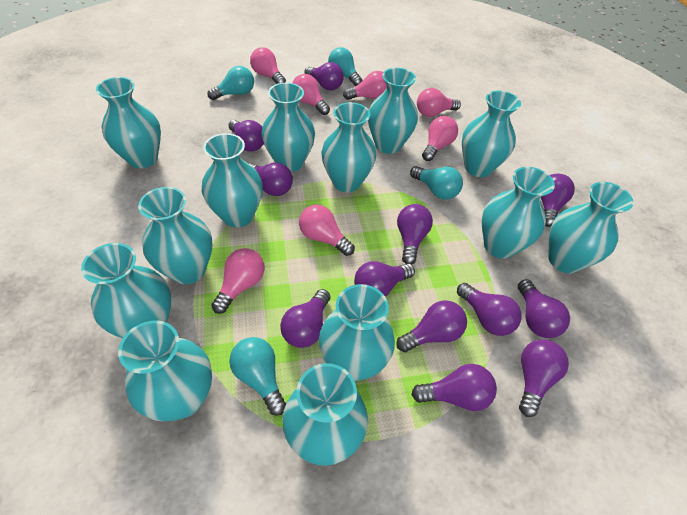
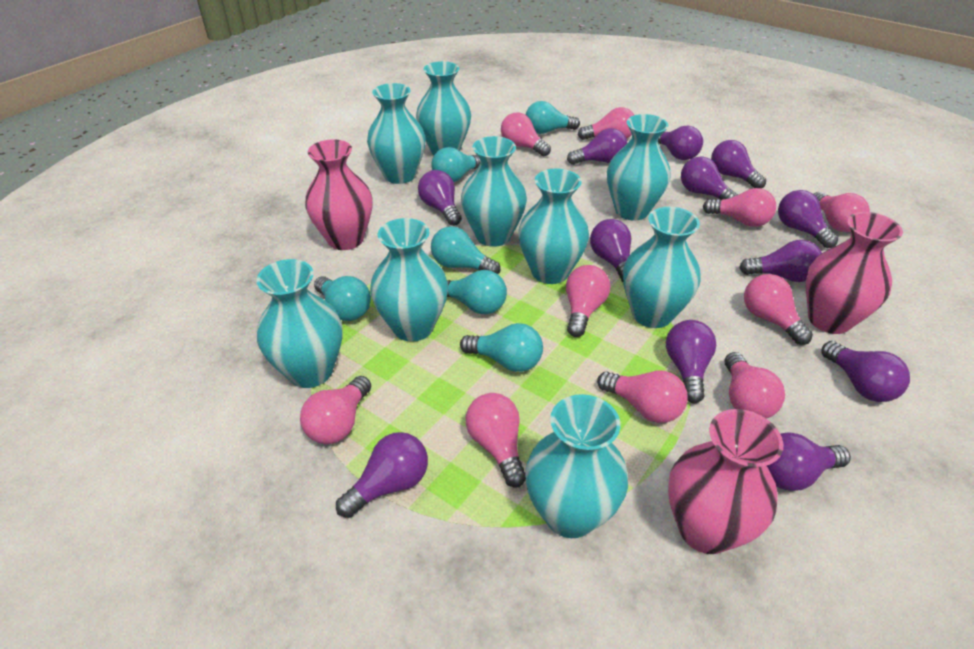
pink light bulb: [211,248,265,314] [250,47,286,84] [293,74,330,115] [299,205,355,256] [343,71,387,100] [417,88,461,117] [422,116,458,161] = 7 -> [300,376,371,444] [466,393,526,488] [501,112,551,156] [566,265,611,337] [578,107,634,140] [597,370,687,423] [703,188,776,227] [725,352,785,419] [744,274,813,345] [814,192,870,232] = 10
pink vase: none = 0 -> [305,139,373,250] [668,409,783,554] [806,212,903,334] = 3
turquoise light bulb: [207,66,254,100] [229,337,286,416] [328,47,363,86] [410,166,463,199] = 4 -> [314,276,371,321] [431,147,481,182] [431,226,501,274] [447,270,507,314] [460,323,543,372] [526,101,580,134] = 6
turquoise vase: [81,243,171,338] [96,77,161,168] [118,320,212,422] [138,187,212,284] [202,133,263,228] [262,83,315,172] [282,363,368,466] [319,284,395,381] [321,102,376,192] [368,68,418,154] [462,91,521,177] [482,167,555,259] [548,182,634,273] = 13 -> [256,259,342,388] [367,83,426,184] [370,218,448,342] [416,61,471,155] [461,136,527,247] [518,168,589,284] [525,394,628,538] [607,114,671,221] [623,207,701,328] = 9

